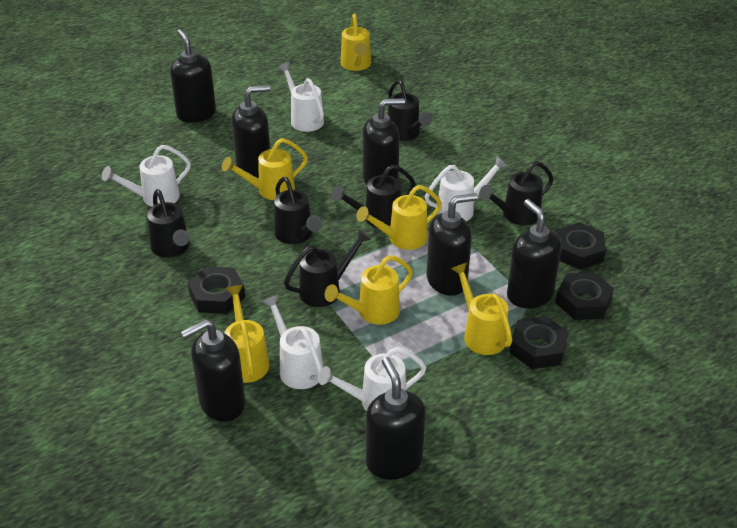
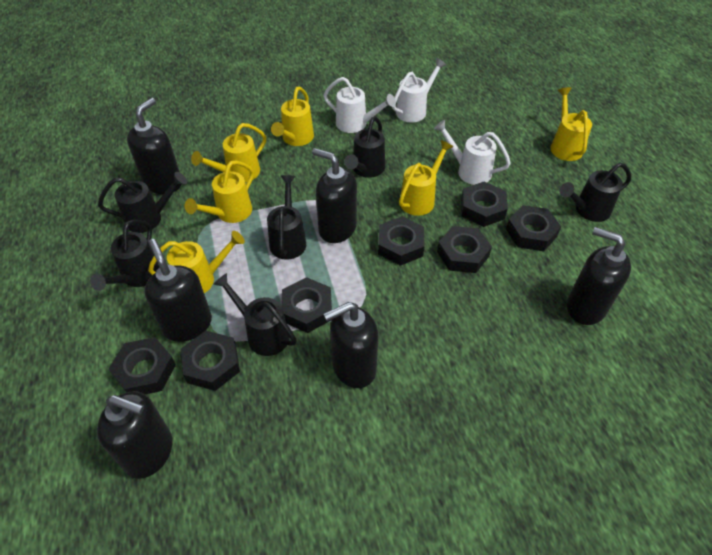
black nut: [188,266,245,314] [509,316,569,369] [555,272,614,320] [556,222,606,270] = 4 -> [109,337,176,394] [181,331,240,391] [282,277,332,333] [378,216,424,266] [437,226,492,273] [461,181,508,227] [506,205,561,251] = 7
black soap dispenser: [170,29,216,123] [181,319,245,422] [231,85,270,179] [363,98,405,185] [366,357,426,480] [427,193,478,296] [507,199,562,308] = 7 -> [97,391,173,479] [127,98,181,194] [144,239,212,342] [312,148,357,243] [324,302,378,388] [567,227,631,325] = 6
white watering can: [102,145,191,207] [262,294,323,389] [278,62,324,132] [318,347,426,411] [425,156,507,221] = 5 -> [324,77,396,133] [392,58,446,123] [434,120,511,185] = 3

